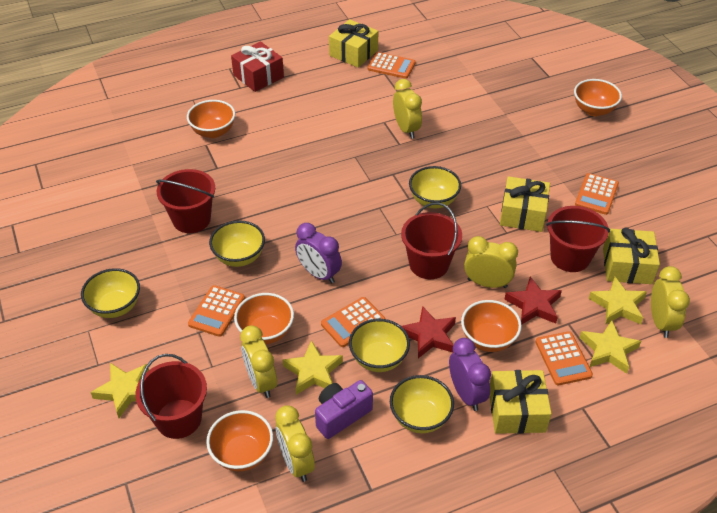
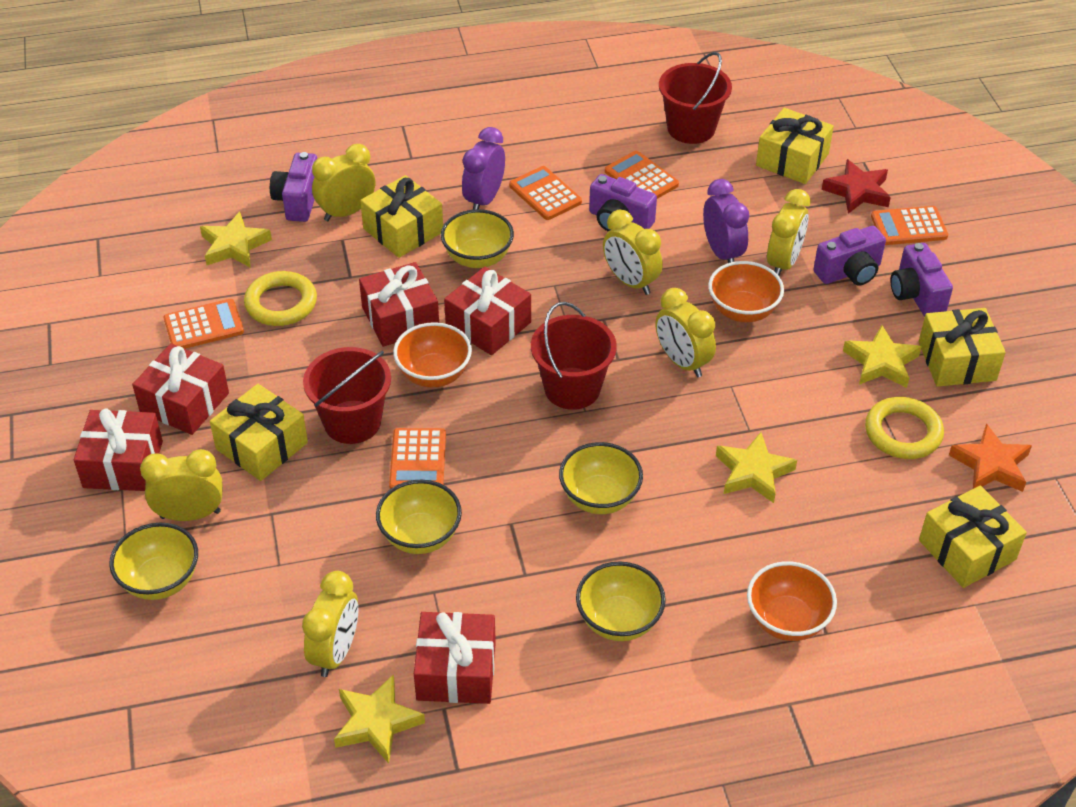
orange bowl: [187,100,235,138] [206,410,273,471] [234,293,294,344] [461,300,522,352] [574,79,622,116] = 5 -> [393,322,472,387] [708,261,784,322] [747,561,837,641] = 3
orange star: none = 0 -> [949,424,1032,492] = 1
purple camera: [315,380,373,439] = 1 -> [270,152,317,222] [589,174,657,232] [814,226,886,285] [891,243,953,316] = 4
red bucket: [135,354,207,439] [156,169,215,233] [401,202,462,279] [546,206,610,272] = 4 -> [303,347,391,444] [531,302,617,410] [659,52,732,144] = 3
red gift: [231,41,284,92] = 1 -> [74,408,163,491] [132,343,229,435] [359,262,439,347] [414,612,496,704] [444,267,531,355] = 5
red star: [401,306,456,358] [504,277,562,325] = 2 -> [822,159,891,214] = 1
yellow clock: [240,325,277,398] [275,405,315,482] [393,79,422,139] [464,236,518,288] [651,266,690,338] = 5 -> [140,449,223,521] [302,571,359,677] [312,144,375,221] [603,210,663,295] [655,288,716,377] [767,189,810,276] = 6
yellow gift: [329,19,378,68] [490,370,552,434] [500,176,550,232] [603,227,660,284] = 4 -> [210,384,308,481] [360,175,443,258] [756,108,834,184] [919,308,1006,387] [919,485,1027,588] = 5
yellow ring: none = 0 -> [244,271,317,326] [865,397,944,459] = 2

